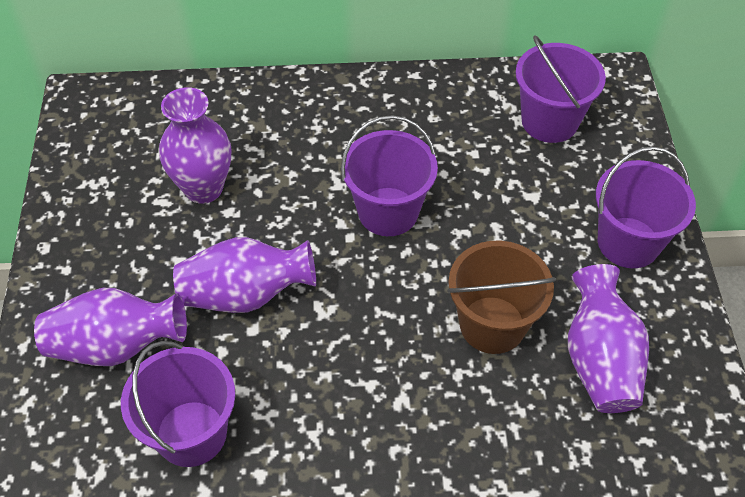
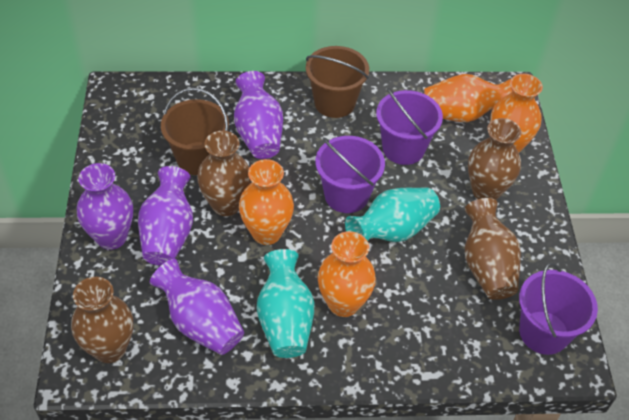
brown bucket: [447,241,556,354] = 1 -> [161,88,229,175] [306,46,369,118] = 2
brown vase: none = 0 -> [71,277,133,363] [197,131,251,216] [465,198,521,300] [468,118,521,200] = 4
orange vase: none = 0 -> [239,159,294,245] [317,231,376,317] [424,74,512,122] [490,74,543,153] = 4
purple bucket: [121,341,235,467] [341,115,438,236] [516,35,606,143] [596,146,696,268] = 4 -> [315,136,385,213] [376,88,443,165] [519,263,598,355] = 3
turquoise vase: none = 0 -> [257,249,314,358] [345,188,440,242] = 2

